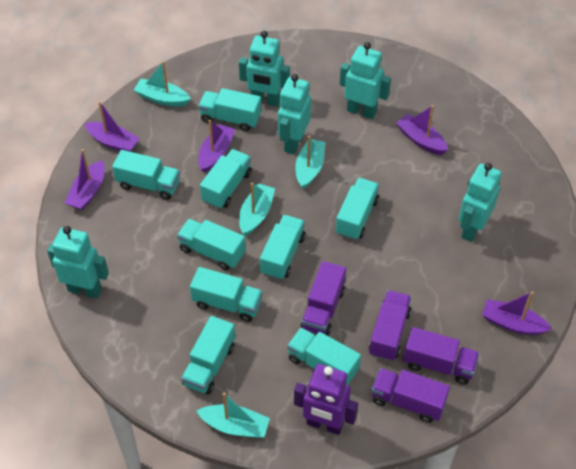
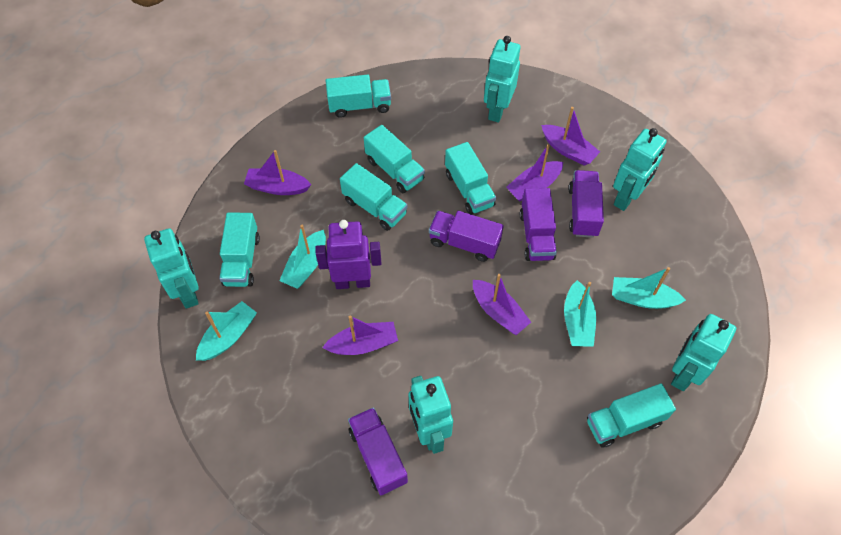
turquoise truck: [112,150,180,200] [177,219,246,270] [181,316,235,394] [190,267,263,322] [198,88,261,131] [200,149,252,209] [260,215,306,280] [287,328,361,385] [336,178,379,240] = 9 -> [219,212,260,287] [325,74,391,118] [340,163,408,231] [364,125,425,193] [445,142,496,215] [587,383,676,448] = 6

